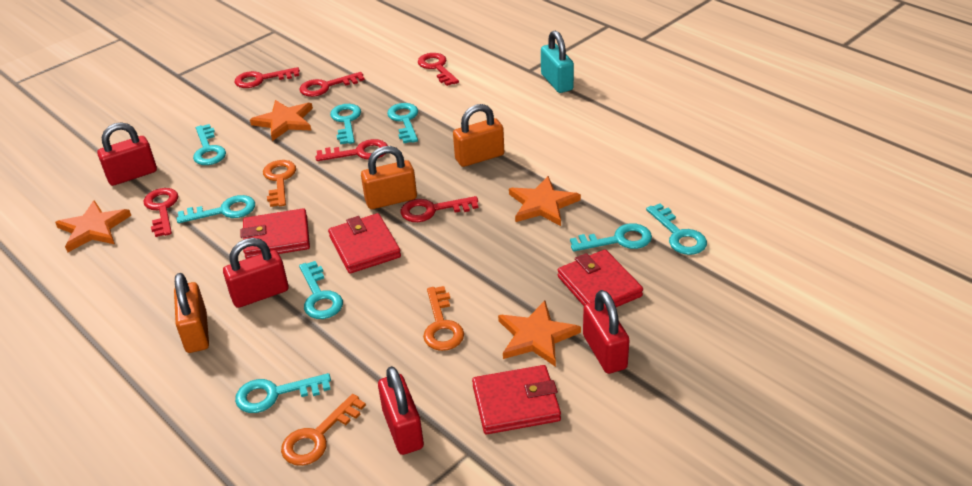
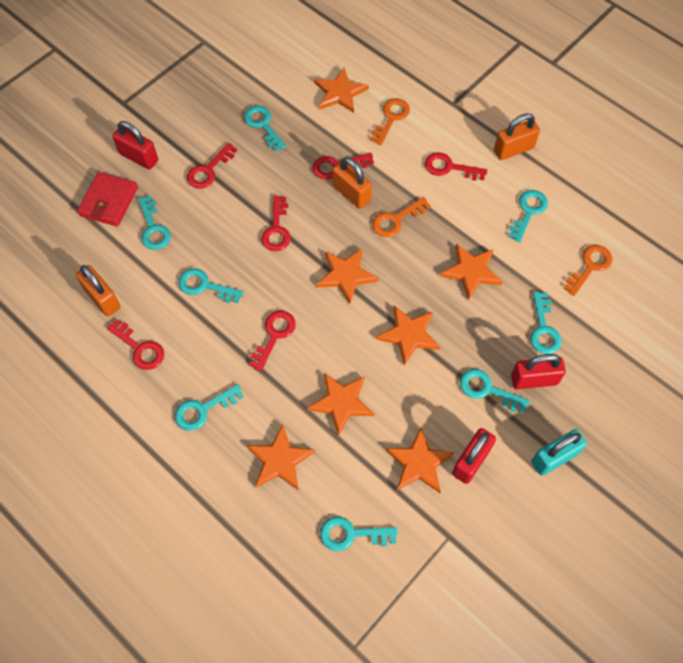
orange star: [55,200,132,252] [250,100,313,141] [498,301,581,367] [509,176,581,226] = 4 -> [247,425,315,490] [307,373,374,436] [314,68,369,113] [316,248,379,304] [376,306,440,366] [386,427,455,493] [440,244,503,300] = 7
red padlock: [97,122,157,186] [223,238,289,308] [378,366,424,455] [583,290,629,374] = 4 -> [112,121,158,169] [452,428,496,484] [511,354,566,389] = 3
red wallet: [241,208,310,259] [328,213,401,274] [472,365,561,434] [558,249,643,307] = 4 -> [77,172,138,226] = 1

